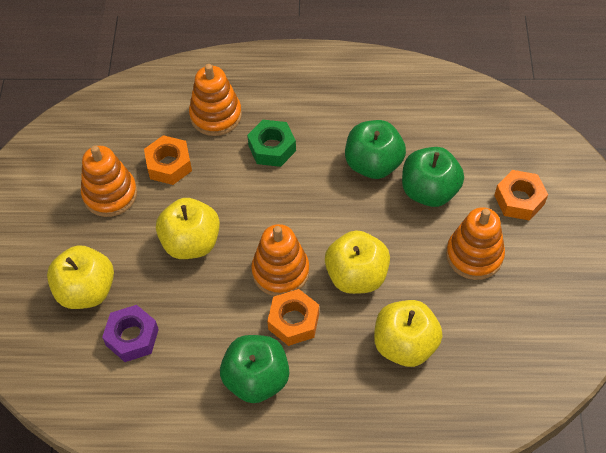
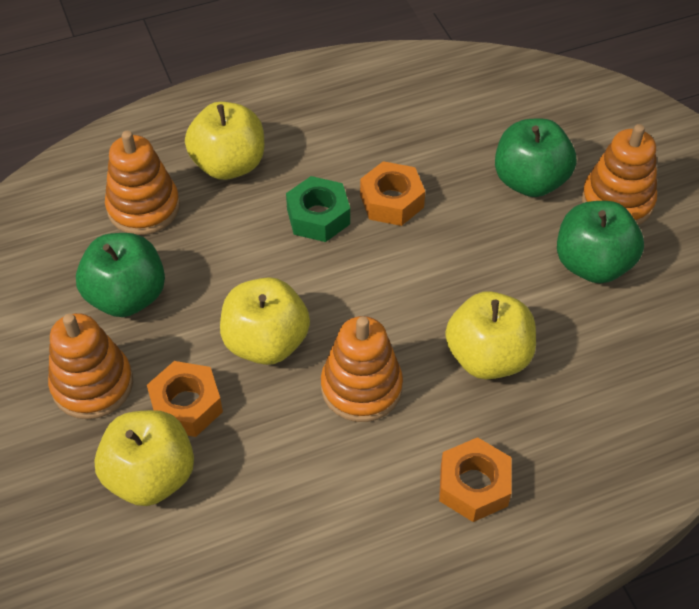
purple nut: [102,305,159,362] = 1 -> none = 0

